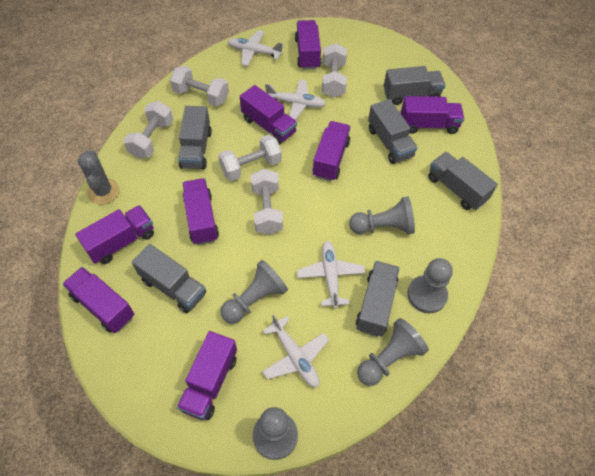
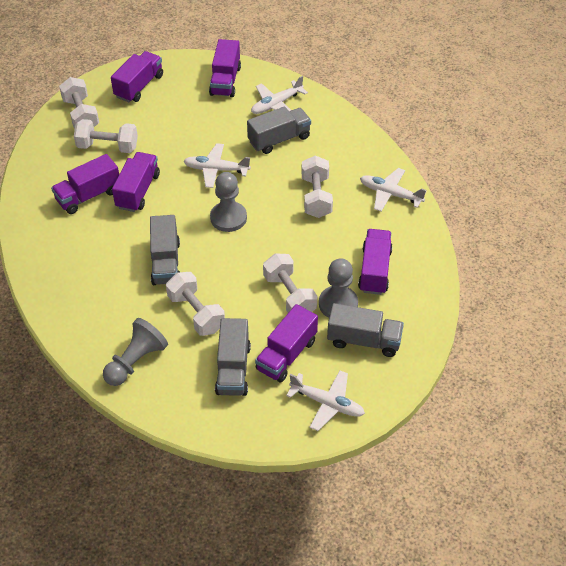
grey cactus: [78,150,119,204] = 1 -> none = 0
grey pawn: [220,260,288,324] [253,407,298,460] [349,196,415,234] [357,318,429,386] [407,258,453,313] = 5 -> [103,318,168,386] [210,172,247,232] [319,258,358,318] = 3
grey truck: [132,244,206,313] [178,106,212,169] [356,261,400,337] [368,99,418,164] [384,66,446,105] [428,152,498,210] = 6 -> [150,215,180,285] [215,318,251,396] [247,106,311,154] [327,303,404,357] = 4
purple truck: [62,267,135,333] [75,205,154,264] [177,331,237,420] [182,178,219,245] [240,85,297,145] [295,20,321,70] [312,121,351,181] [401,96,464,134] = 8 -> [51,154,119,214] [111,51,163,102] [112,152,160,212] [209,39,241,97] [255,304,318,383] [358,229,393,295] = 6

